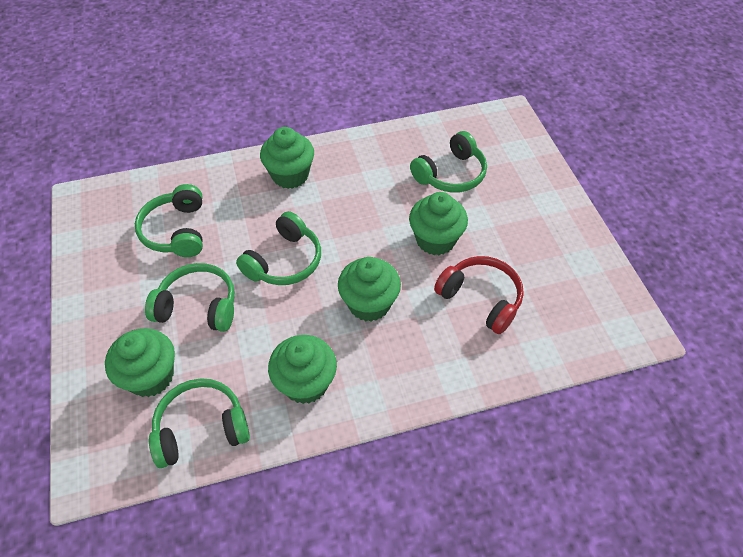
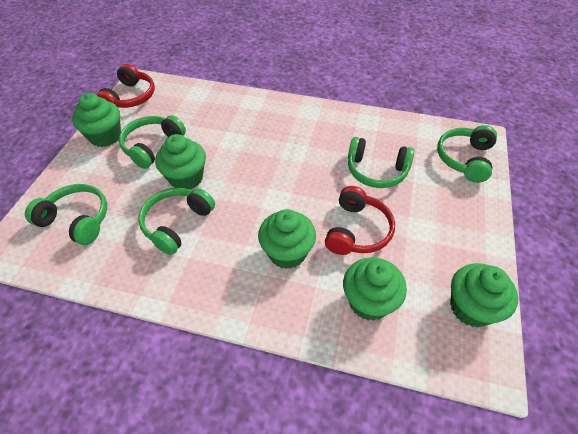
red headphones: [434,256,524,334] = 1 -> [96,64,155,108] [325,186,395,255] = 2

